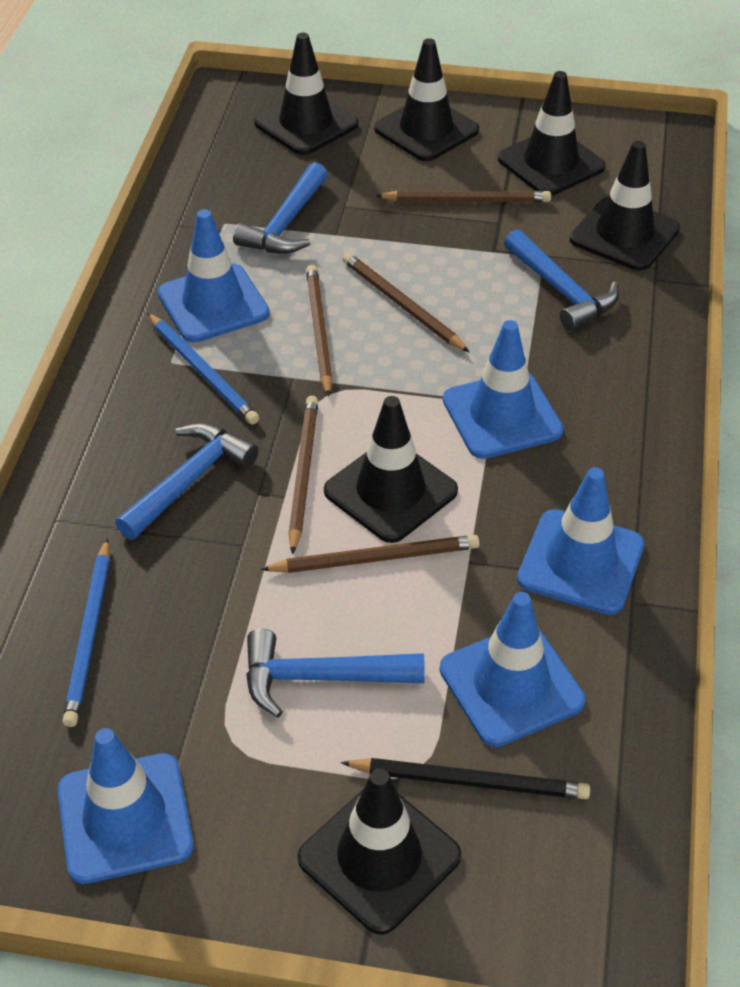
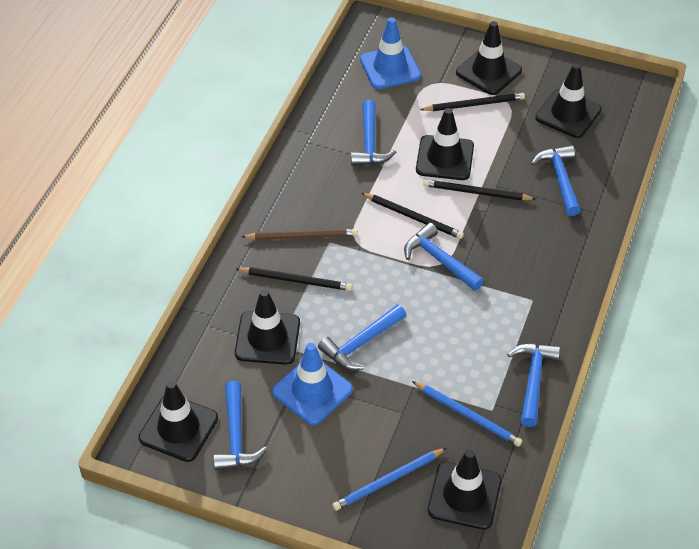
black pencil: [341,758,590,799] = 1 -> [235,267,352,291] [362,193,464,239] [420,93,525,111] [423,179,536,201] = 4
blue hammer: [115,423,258,540] [233,162,328,254] [246,629,425,718] [504,229,619,331] = 4 -> [213,381,267,471] [318,304,407,370] [351,100,396,166] [404,223,484,291] [507,344,560,427] [531,145,581,216] = 6
blue traffic cone: [57,728,194,884] [158,209,270,343] [439,592,585,747] [443,320,563,459] [517,467,645,615] = 5 -> [272,343,353,425] [360,17,421,89] = 2
brown pencil: [260,535,480,573] [288,396,318,554] [306,265,333,397] [342,253,469,352] [376,191,551,202] = 5 -> [241,229,358,240] = 1

